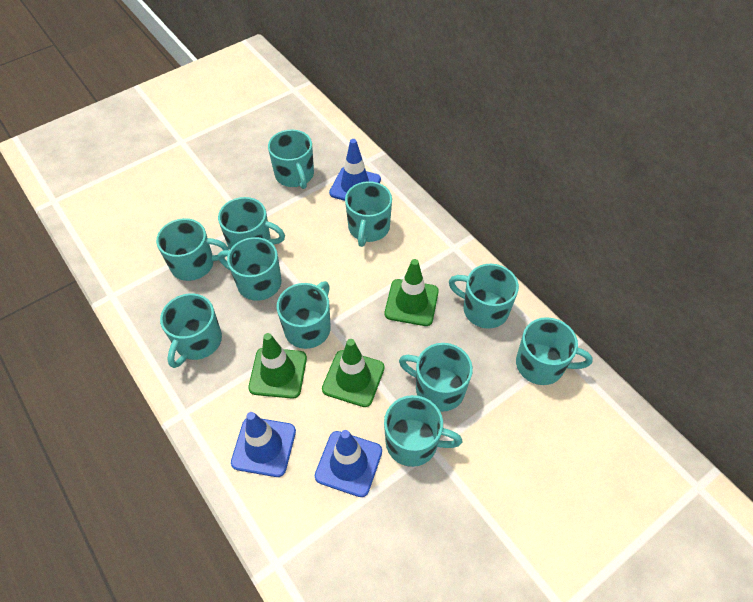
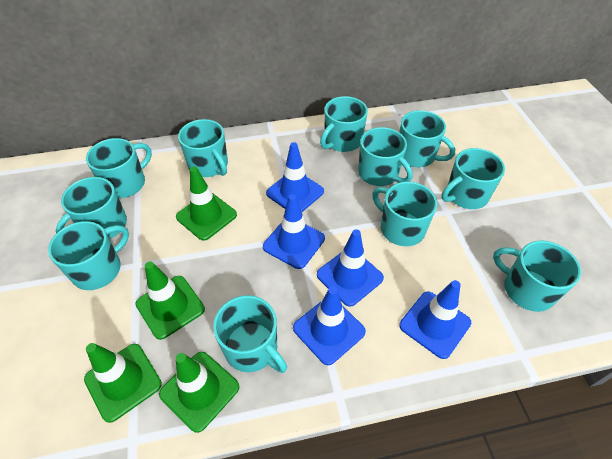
blue traffic cone: [231,412,296,477] [315,430,382,497] [329,139,381,201] = 3 -> [263,194,325,269] [266,142,324,212] [293,286,366,365] [317,229,384,307] [400,280,472,359] = 5
green traffic cone: [248,333,307,399] [322,339,385,407] [385,259,439,326] = 3 -> [84,343,162,423] [135,262,205,340] [159,352,239,433] [176,166,237,241] = 4

